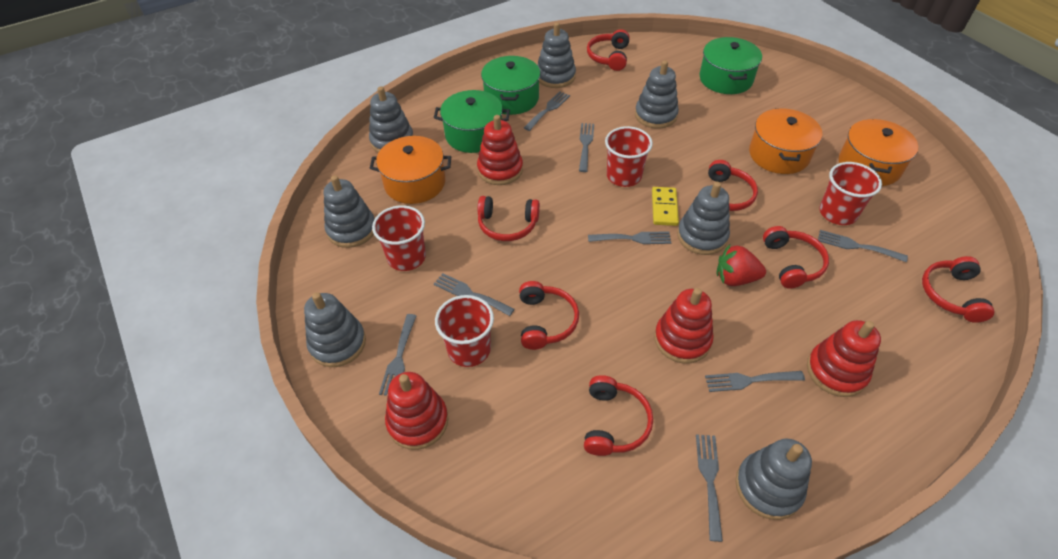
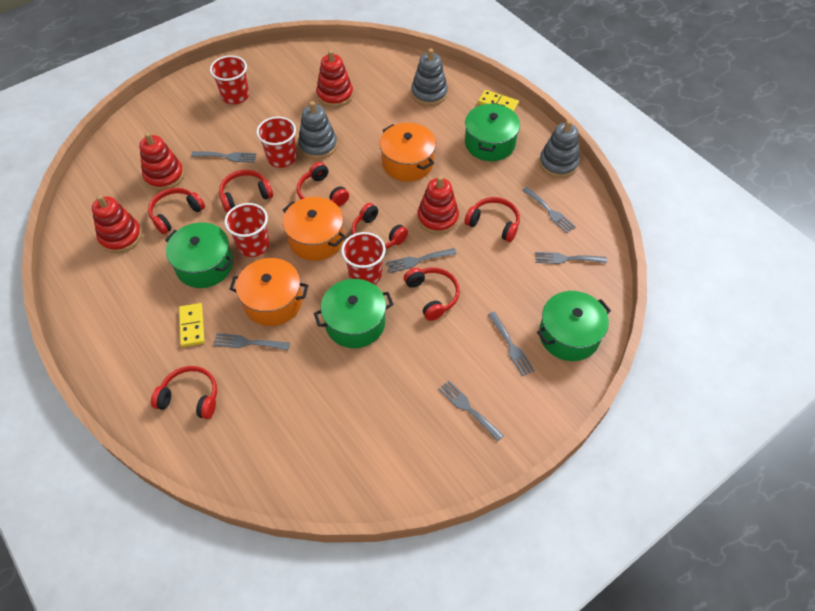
green pot: [434,90,510,153] [481,56,540,115] [699,37,762,94] = 3 -> [165,222,233,288] [314,279,393,348] [465,103,520,161] [537,291,611,361] = 4
grey fork: [379,314,416,396] [434,273,514,316] [524,91,570,131] [579,123,594,172] [588,231,671,244] [696,434,723,542] [705,371,805,392] [818,230,908,262] = 8 -> [191,151,256,163] [213,333,290,350] [386,248,457,273] [438,380,504,442] [488,312,535,376] [522,187,576,233] [535,252,607,264] = 7
grey stacking toy: [304,292,366,367] [324,175,374,248] [369,86,414,153] [537,22,576,88] [635,60,679,129] [677,182,730,255] [735,439,812,520] = 7 -> [298,101,337,159] [411,48,448,106] [539,120,580,178] = 3
red strawberry: [716,245,766,286] = 1 -> none = 0
yellow domino: [652,187,679,226] = 1 -> [179,303,205,347] [478,90,519,111] = 2

